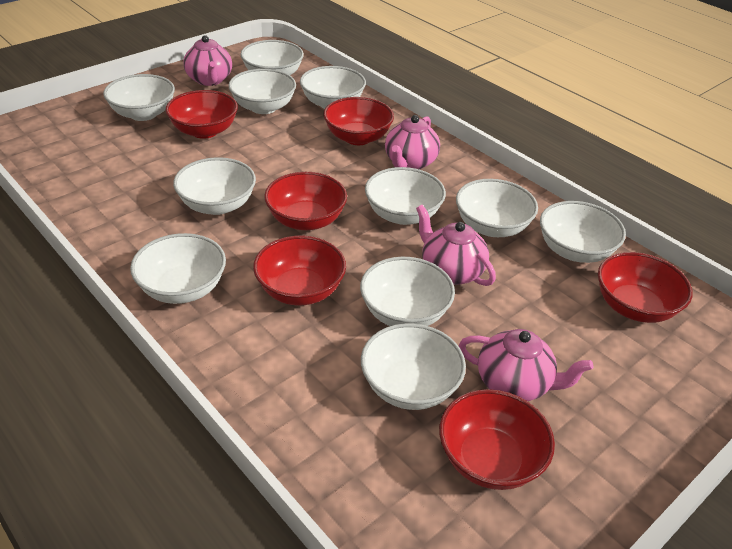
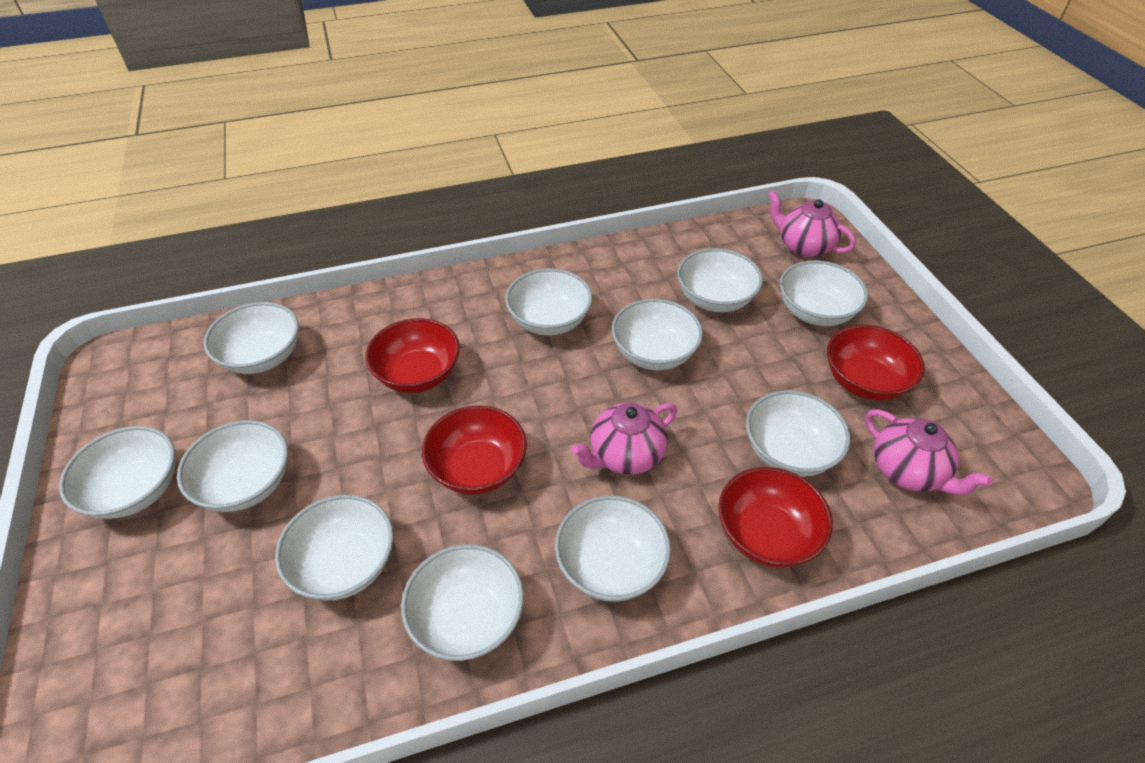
pink teapot: [183,35,232,86] [385,115,440,170] [416,205,496,286] [459,329,593,401] = 4 -> [571,403,677,475] [768,191,856,258] [865,409,993,495] = 3
red bowl: [165,90,238,139] [253,236,346,305] [264,172,347,230] [323,97,394,145] [439,389,555,490] [598,252,693,323] = 6 -> [365,318,460,393] [422,405,527,495] [718,467,833,568] [827,325,925,400] = 4

